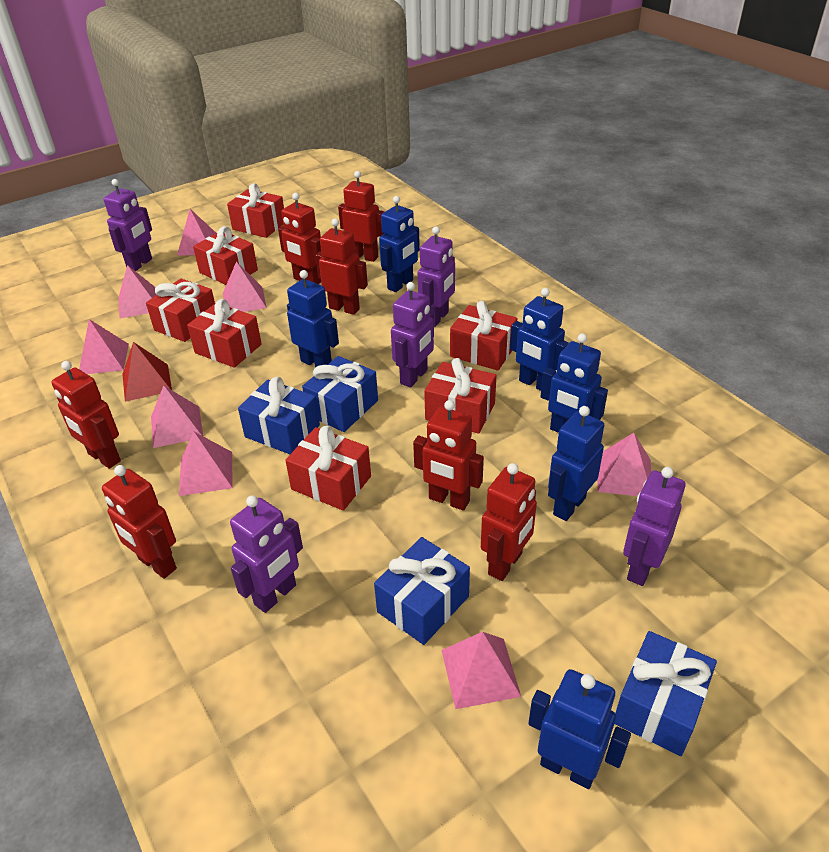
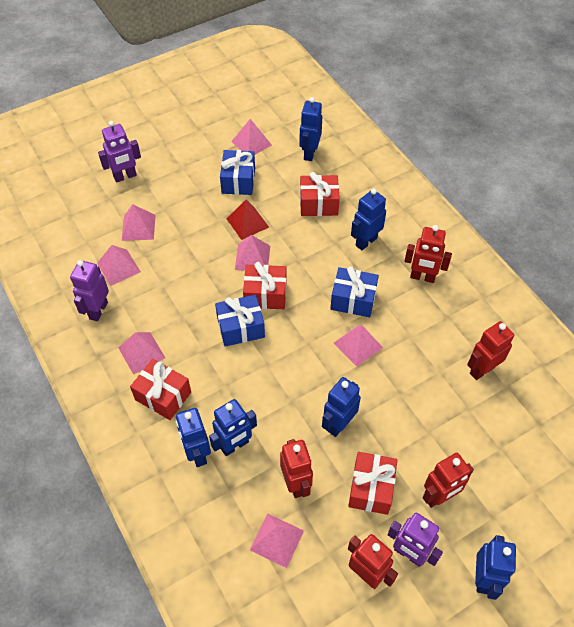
blue gift: [238,377,320,454] [302,356,378,432] [374,537,470,645] [615,631,717,756] = 4 -> [215,295,265,347] [220,150,255,195] [330,266,379,317] = 3
pink pyramid: [79,319,129,374] [119,265,157,318] [151,386,203,448] [177,209,216,256] [179,432,233,496] [223,261,267,312] [442,632,521,709] [597,433,651,496] = 8 -> [97,245,141,286] [119,332,165,374] [122,204,156,241] [231,119,272,155] [235,235,270,271] [250,514,304,568] [334,324,383,367] = 7
purple robot: [104,179,152,271] [230,495,303,613] [391,282,434,388] [418,226,455,327] [623,467,686,586] = 5 -> [70,260,109,321] [98,121,141,182] [388,513,443,567] = 3
red gift: [146,279,215,342] [187,299,262,368] [193,226,258,285] [227,183,284,238] [285,426,371,511] [424,358,497,434] [450,301,517,371] = 7 -> [130,359,191,420] [243,262,286,309] [300,172,340,216] [348,452,397,515] = 4
red robot: [51,361,121,469] [102,465,177,579] [278,193,321,284] [315,219,368,315] [338,171,385,262] [413,400,484,511] [481,463,537,581] = 7 -> [280,439,313,498] [348,534,398,589] [404,225,452,283] [423,453,474,508] [467,321,514,380] = 5

